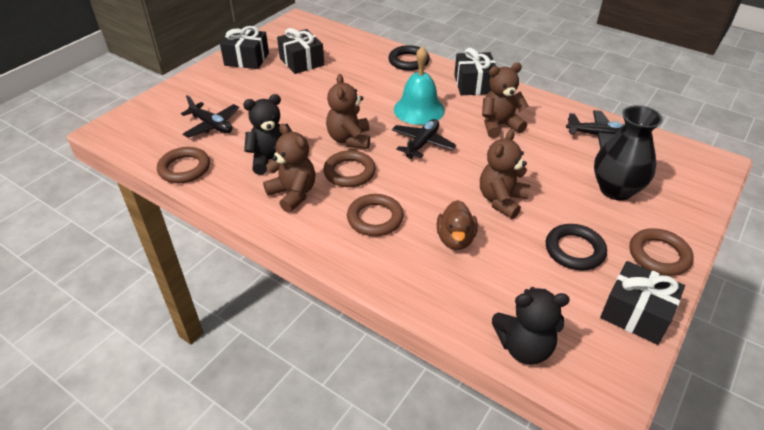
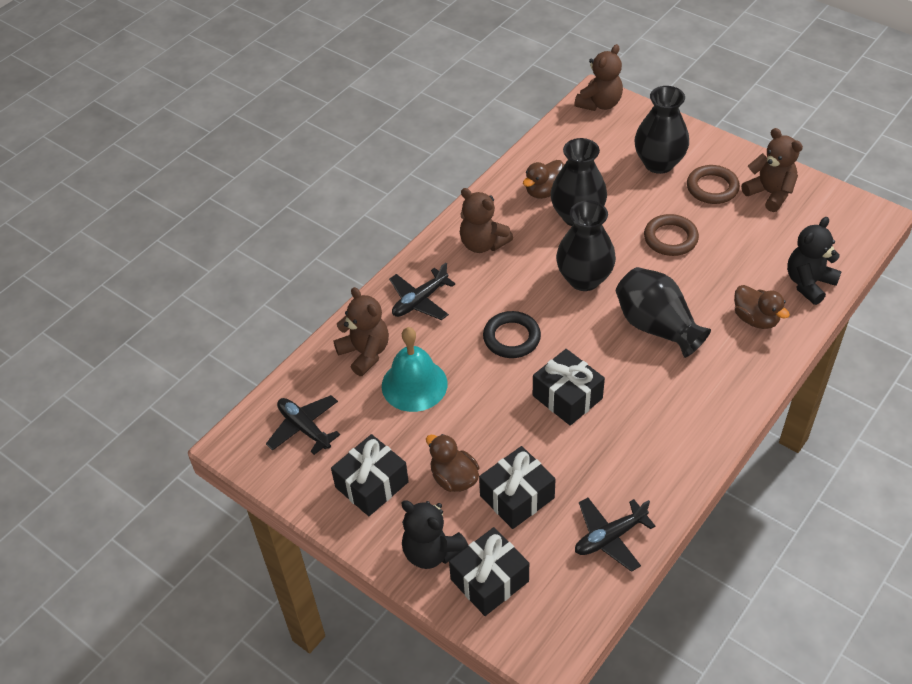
black ring: [389,45,430,71] [546,224,607,271] = 2 -> [483,311,541,358] = 1
black vase: [594,105,663,201] = 1 -> [551,138,607,226] [556,200,616,291] [616,267,711,358] [634,86,689,174] = 4
brown duck: [437,200,478,250] = 1 -> [426,434,479,492] [523,160,564,199] [734,285,790,329] = 3
brown ring: [157,147,210,183] [323,150,376,187] [347,194,404,236] [630,228,694,276] = 4 -> [644,214,699,256] [687,165,740,204] = 2

